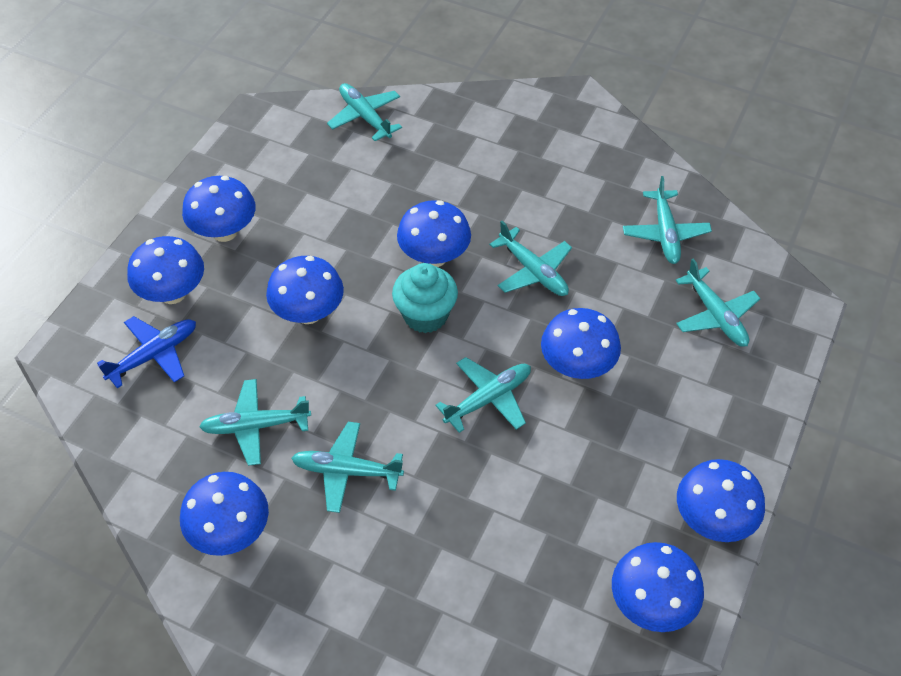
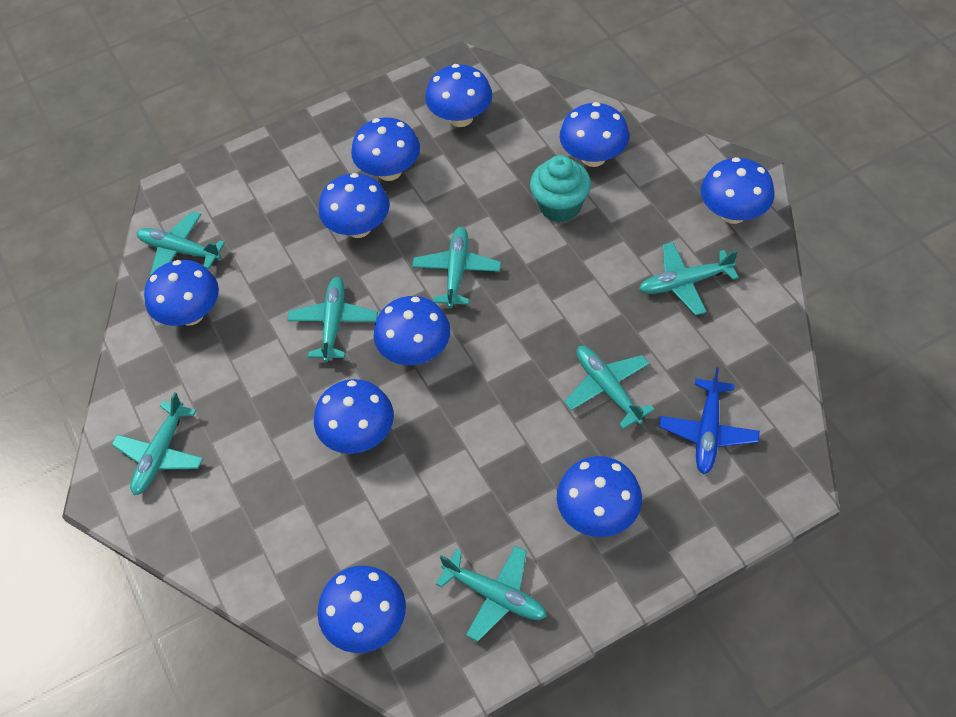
blue mushroom: [127,236,204,304] [180,472,269,556] [182,176,256,242] [266,256,344,324] [397,200,471,267] [541,308,621,379] [612,542,704,632] [677,459,765,542] = 8 -> [144,260,219,326] [314,379,394,454] [318,173,390,238] [318,566,406,653] [351,117,420,181] [374,296,450,365] [425,64,492,127] [557,456,642,537] [560,102,629,167] [701,157,775,224] = 10

